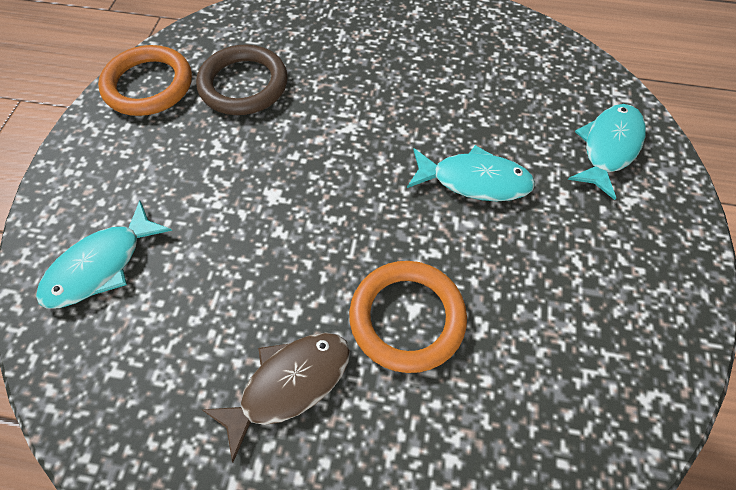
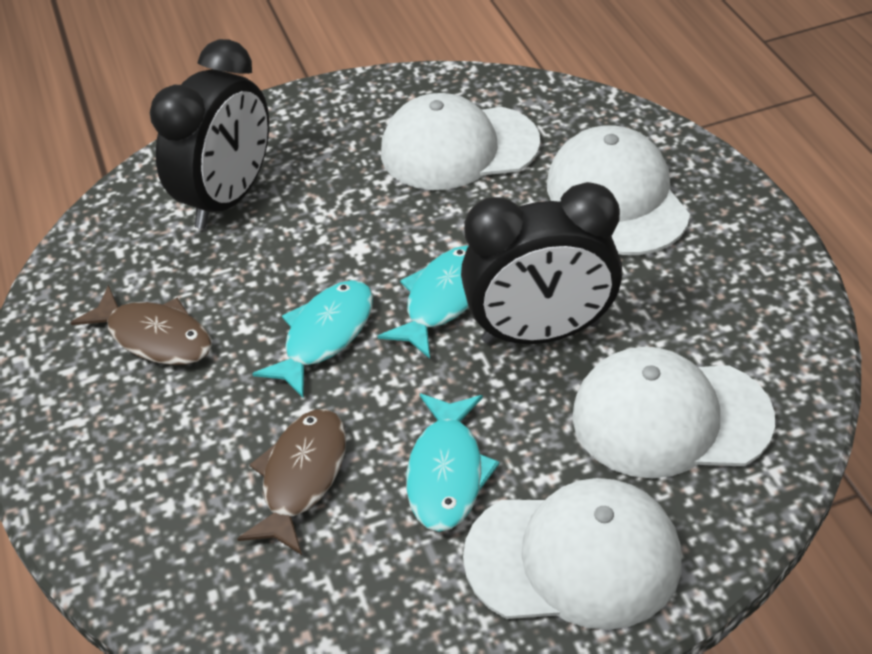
black clock: none = 0 -> [150,39,269,229] [461,182,622,344] = 2
brown fish: [202,333,350,463] = 1 -> [70,285,212,365] [237,409,346,555] = 2
brown ring: [196,45,287,115] = 1 -> none = 0
orange ring: [98,45,192,116] [349,261,467,373] = 2 -> none = 0
white cap: none = 0 -> [381,93,540,190] [463,478,681,630] [547,125,690,255] [572,347,775,478] = 4

